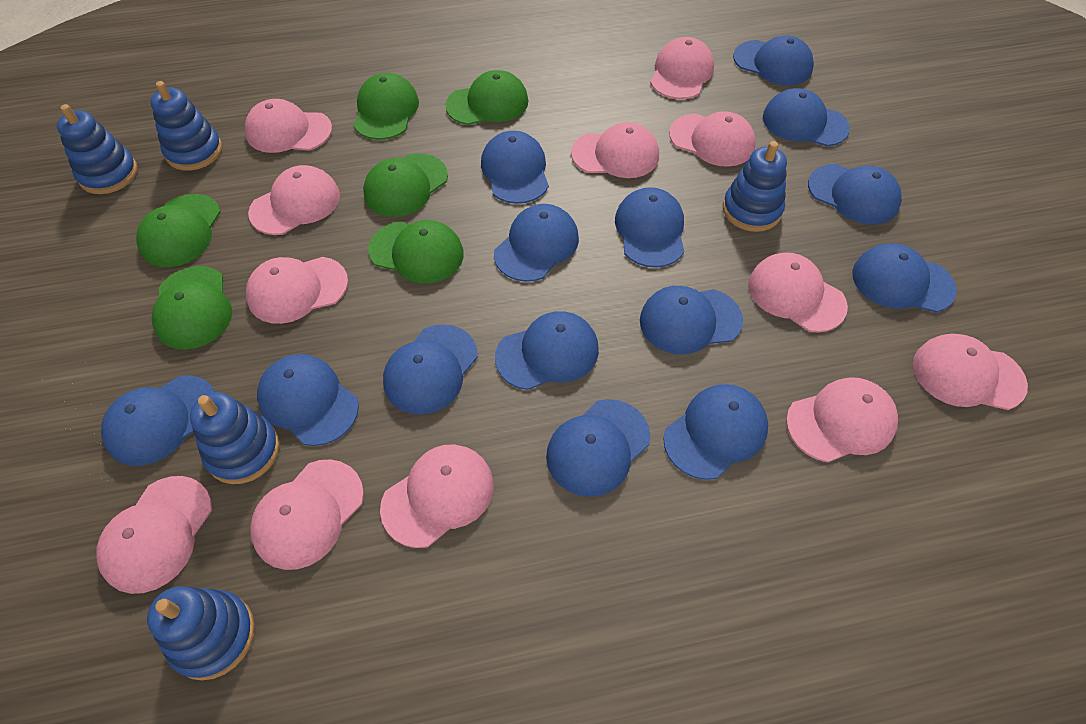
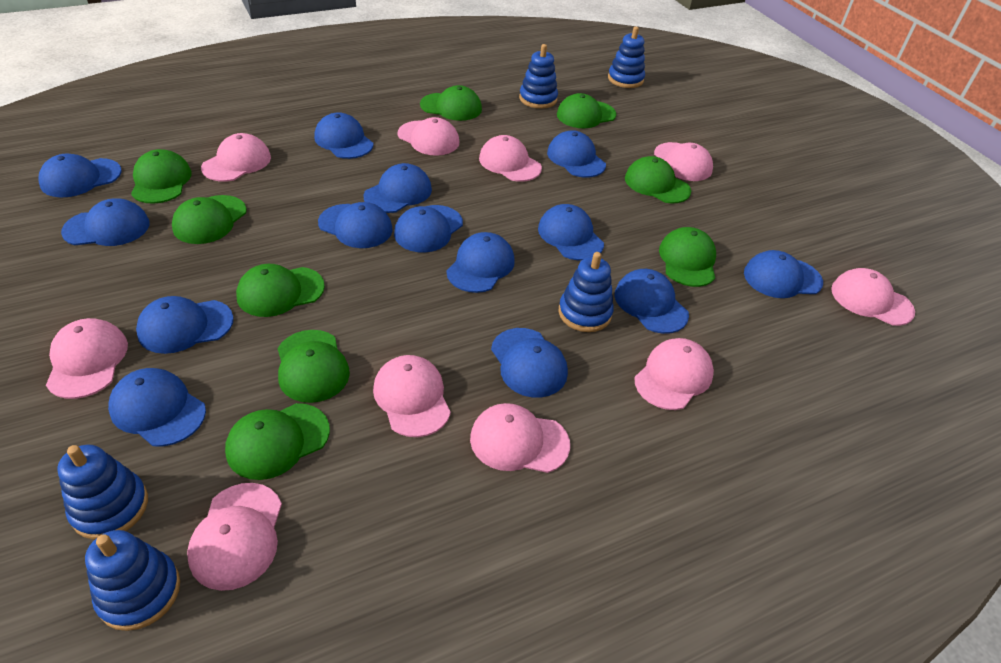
green cap: [136,194,221,267] [152,266,232,350] [353,73,419,140] [363,153,448,217] [368,220,464,284] [445,70,528,125] = 6 -> [131,149,192,204] [172,195,247,244] [225,403,330,480] [236,264,325,317] [278,330,350,403] [420,85,482,121] [557,93,616,128] [625,156,691,203] [659,227,716,287] = 9
pink cap: [96,476,212,594] [244,99,332,153] [246,257,348,324] [248,165,340,235] [250,459,364,570] [380,444,494,548] [571,122,659,178] [650,37,714,99] [669,111,756,167] [748,253,848,332] [786,377,898,462] [913,334,1028,410] = 12 -> [46,318,128,399] [187,483,282,591] [201,133,271,182] [373,355,451,437] [398,117,459,156] [470,403,570,473] [479,135,542,182] [635,338,714,410] [654,142,713,181] [831,268,915,326] = 10

